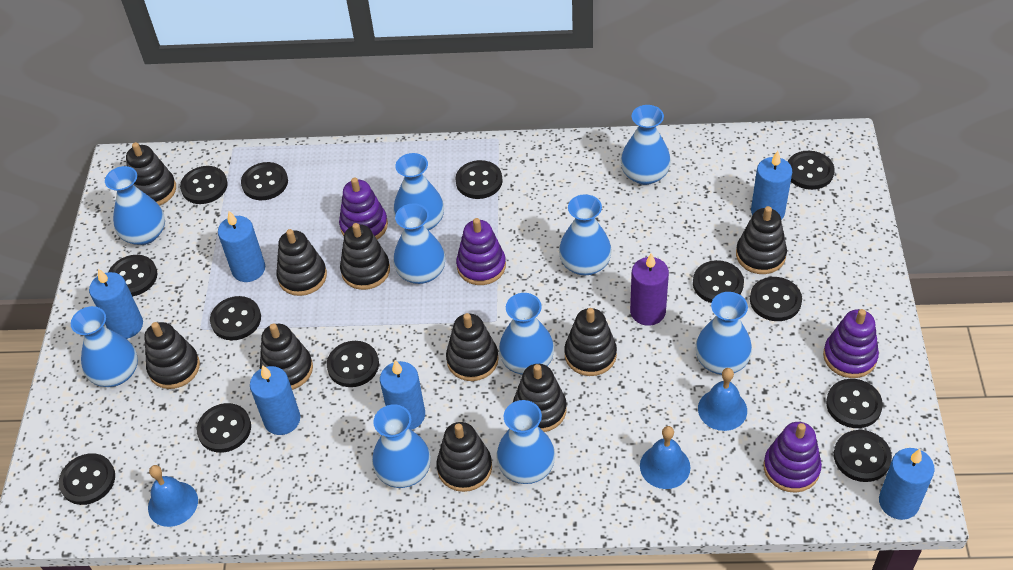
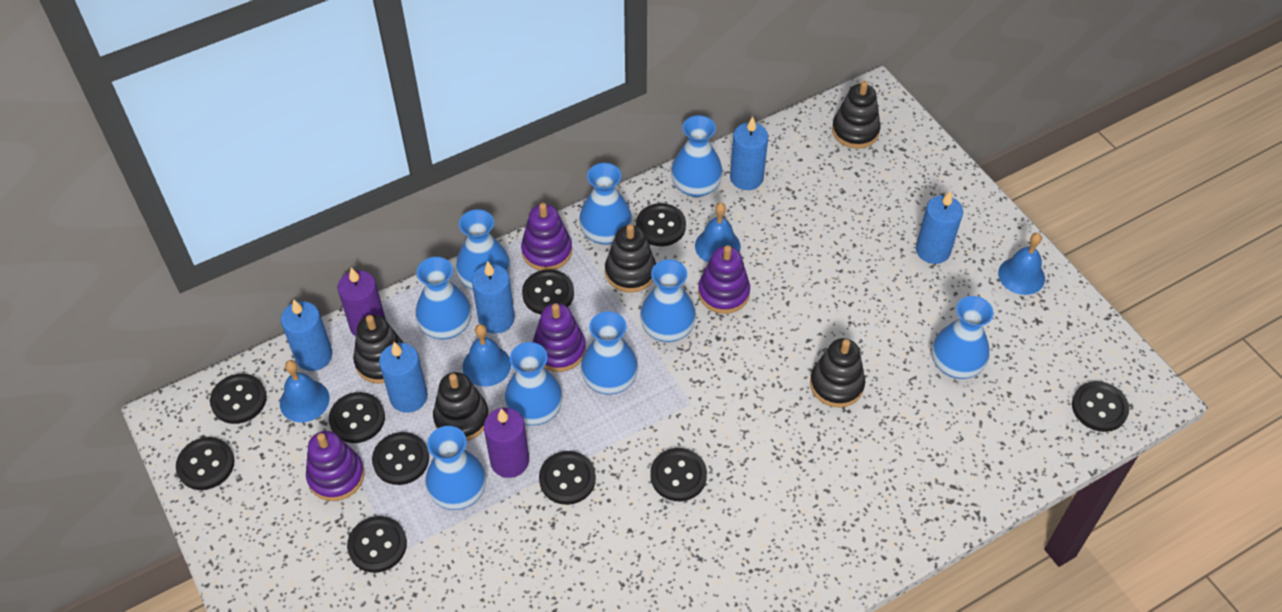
black button: [59,453,115,505] [109,255,157,296] [180,166,228,204] [197,403,251,453] [210,296,261,340] [241,162,288,200] [327,341,379,387] [455,160,502,199] [693,260,744,303] [750,277,802,321] [788,151,835,190] [826,379,883,428] [834,430,892,482] = 13 -> [176,437,235,490] [210,374,267,424] [329,392,385,443] [347,516,407,573] [372,432,429,485] [522,269,574,314] [539,451,596,505] [636,203,686,246] [650,448,707,501] [1072,381,1129,432] = 10
black stacking toy: [126,142,176,206] [144,322,200,389] [260,323,313,390] [276,229,327,296] [340,223,390,290] [437,422,492,492] [446,313,499,381] [513,364,567,432] [564,308,617,376] [736,206,787,274] = 10 -> [353,315,404,384] [433,372,489,441] [605,224,656,293] [810,338,865,407] [832,81,881,149] = 5
blue bell: [148,465,198,527] [640,426,691,489] [698,368,747,431] = 3 -> [280,360,330,423] [462,324,511,387] [695,202,741,263] [998,233,1045,295] = 4
blue candle: [89,269,143,339] [218,211,265,282] [250,365,300,435] [380,360,425,430] [751,151,792,220] [879,448,935,520] = 6 -> [281,299,332,371] [379,342,428,413] [472,262,515,334] [730,117,768,190] [916,191,963,264] = 5
blue vase: [71,306,138,387] [105,166,165,245] [372,404,431,488] [393,153,444,230] [393,203,445,284] [496,400,555,484] [499,293,554,375] [559,194,612,275] [621,105,671,185] [695,292,752,375] = 10 -> [415,257,471,340] [425,426,486,510] [456,209,511,290] [504,342,563,426] [579,163,632,245] [581,311,638,395] [640,259,696,342] [671,115,723,197] [932,296,994,379] = 9
purple candle: [630,253,669,326] = 1 -> [338,268,386,336] [484,408,529,478] = 2

